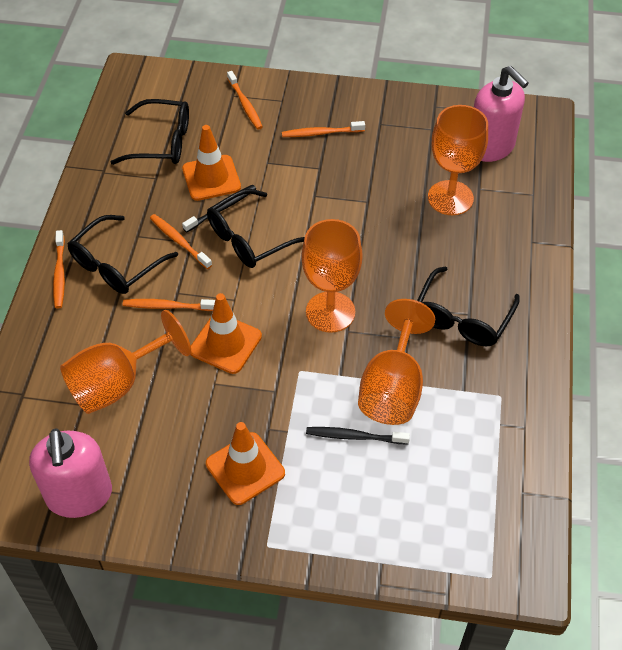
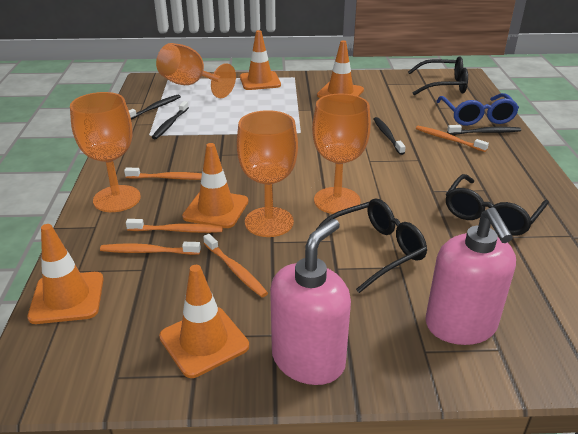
black glasses: [67,215,178,294] [110,99,189,165] [207,189,305,268] [417,267,520,346] = 4 -> [316,199,427,293] [408,56,468,95] [446,174,549,236] = 3
black toothbrush: [182,185,256,233] [306,427,410,444] = 2 -> [129,94,181,119] [152,101,189,139] [374,117,406,155] [447,125,521,135] = 4
blue glasses: none = 0 -> [436,93,519,126] = 1
orange traffic cone: [182,125,241,201] [190,293,262,374] [206,422,285,505] = 3 -> [28,224,104,324] [159,265,249,378] [182,143,248,228] [240,30,281,90] [317,40,364,98] = 5

